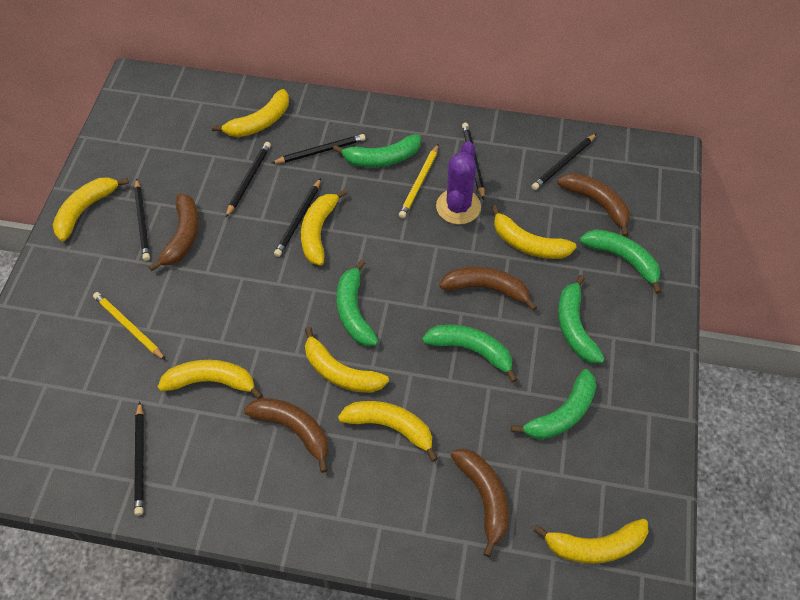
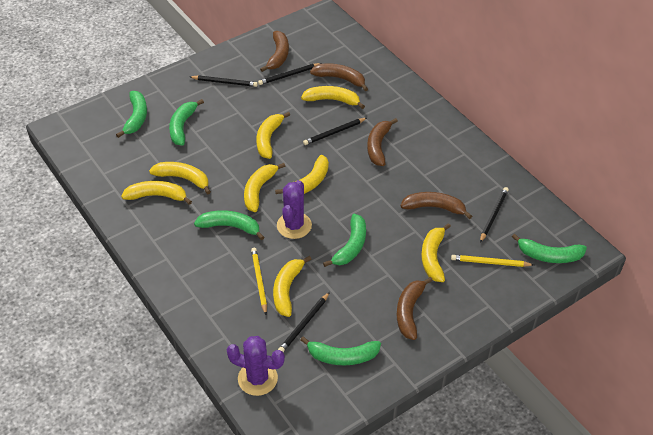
black pencil: [134,178,150,261] [134,401,144,515] [225,142,271,218] [272,134,365,163] [274,178,321,257] [462,123,484,200] [532,133,597,190] = 7 -> [190,75,258,87] [258,63,322,85] [278,292,330,352] [303,118,367,145] [480,187,509,242] = 5
purple cactus: [436,141,481,224] = 1 -> [227,336,285,396] [277,180,312,239] = 2

